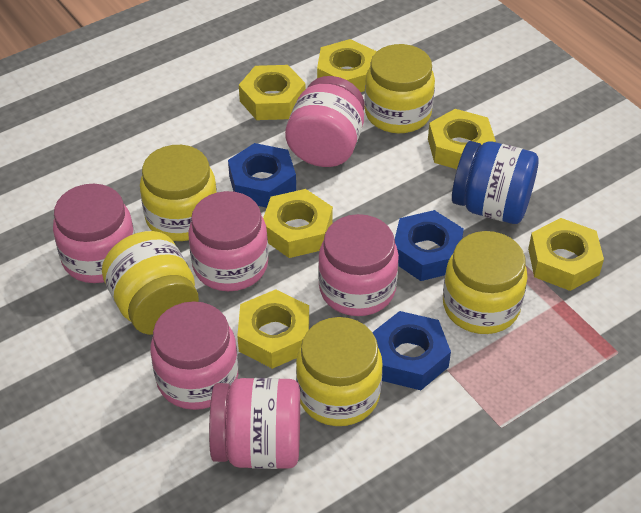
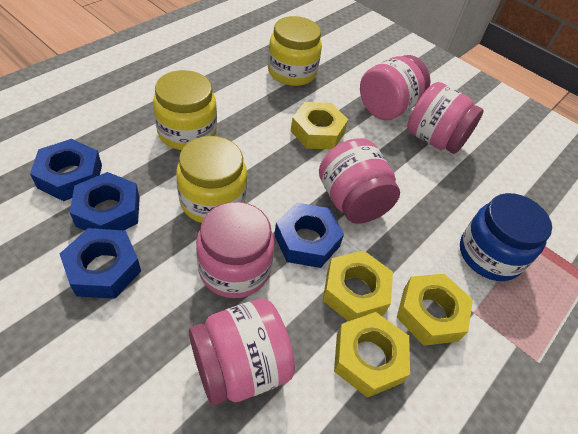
blue nut: [228,143,296,208] [372,311,451,390] [395,210,464,281] = 3 -> [30,139,102,201] [60,228,141,299] [70,172,140,230] [274,203,344,268] = 4
pink jar: [53,184,135,283] [151,301,238,410] [188,191,269,291] [209,378,300,469] [285,76,365,167] [318,214,399,316] = 6 -> [189,298,295,405] [196,202,274,298] [319,138,400,224] [360,55,430,120] [407,82,484,154] = 5
yellow jar: [102,231,199,335] [140,145,217,241] [296,317,383,426] [364,44,435,133] [443,231,528,334] = 5 -> [153,70,217,150] [176,136,247,223] [268,16,322,86] = 3
yellow nut: [237,289,309,369] [239,65,305,120] [263,189,333,258] [317,39,377,92] [428,109,496,169] [528,218,604,291] = 6 -> [291,102,348,149] [323,250,393,321] [334,312,410,398] [397,274,473,346] = 4

